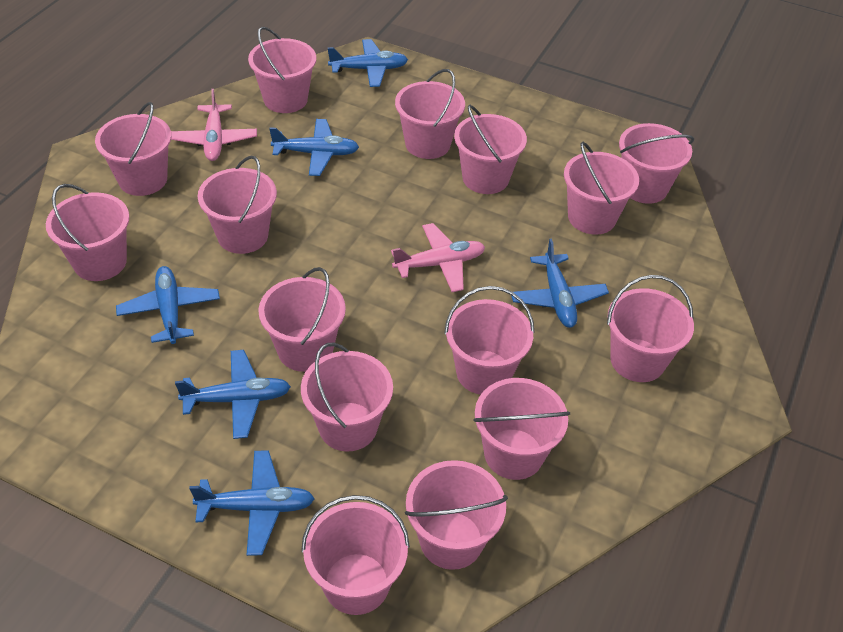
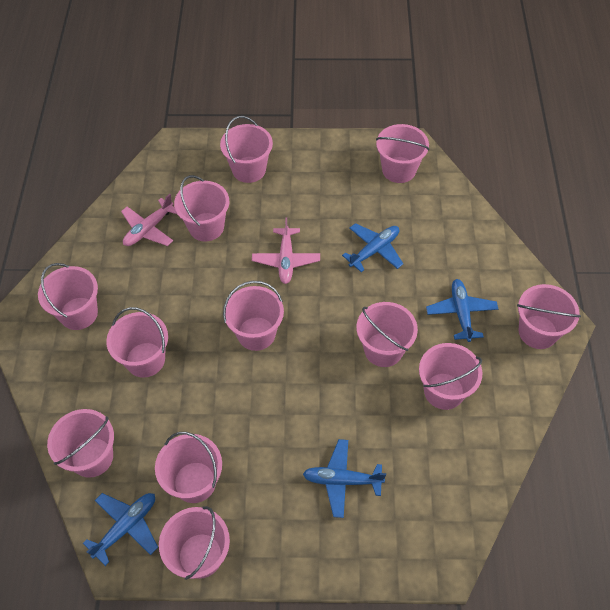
blue plane: [116,266,220,344] [175,350,291,439] [189,450,315,556] [269,119,359,176] [328,39,408,87] [511,239,609,328] = 6 -> [83,493,158,566] [303,439,386,518] [342,223,403,272] [426,279,498,342] = 4
pink bucket: [46,184,129,281] [95,102,171,196] [198,156,277,254] [248,27,316,113] [258,267,346,372] [301,343,393,451] [301,495,410,615] [395,69,465,159] [405,460,508,570] [444,286,535,395] [454,105,527,194] [473,378,570,480] [564,142,639,235] [607,275,694,382] [619,123,694,204] = 15 -> [38,263,98,330] [47,409,114,478] [106,307,168,377] [155,432,222,503] [159,506,230,580] [174,175,229,241] [220,116,273,183] [223,281,284,351] [357,302,418,367] [376,124,430,183] [419,343,483,410] [517,284,581,349] = 12

